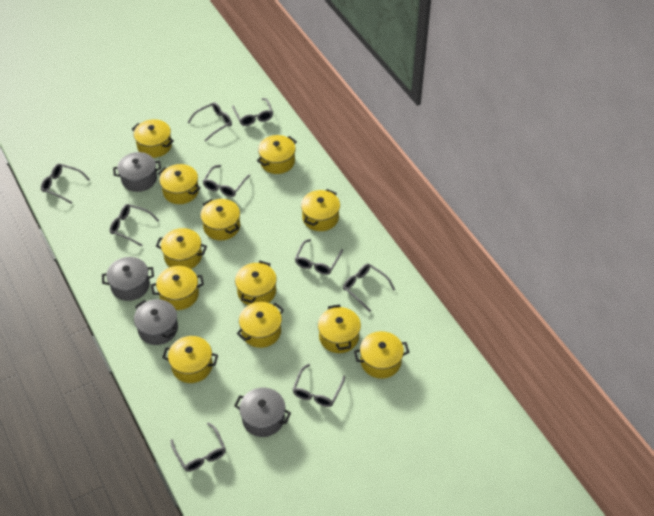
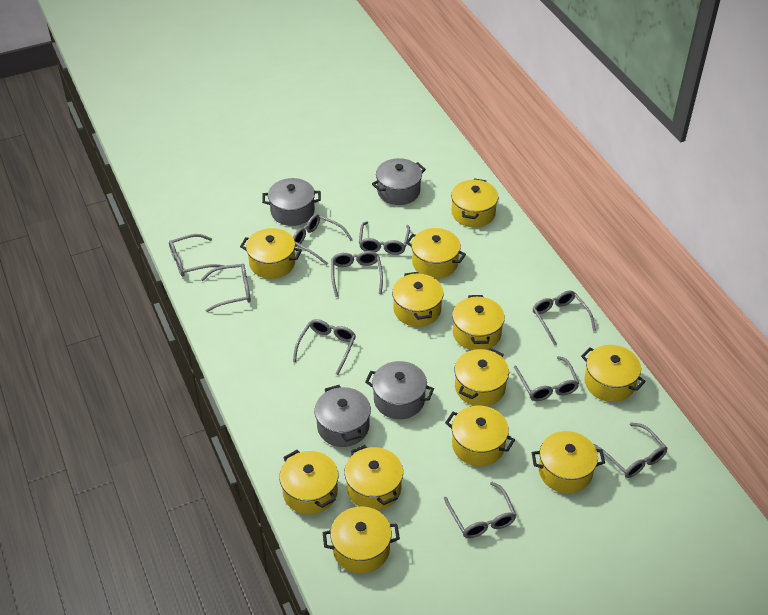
grey glasses: [41,164,90,204] [110,204,159,247] [171,422,226,472] [188,102,232,141] [203,165,250,197] [232,98,273,126] [292,364,345,407] [295,239,343,275] [343,264,395,312] = 9 -> [169,234,224,276] [201,264,251,312] [293,214,352,265] [293,319,356,375] [331,251,383,297] [359,221,410,255] [444,482,516,538] [514,356,579,401] [533,291,596,346] [594,422,667,478] = 10

